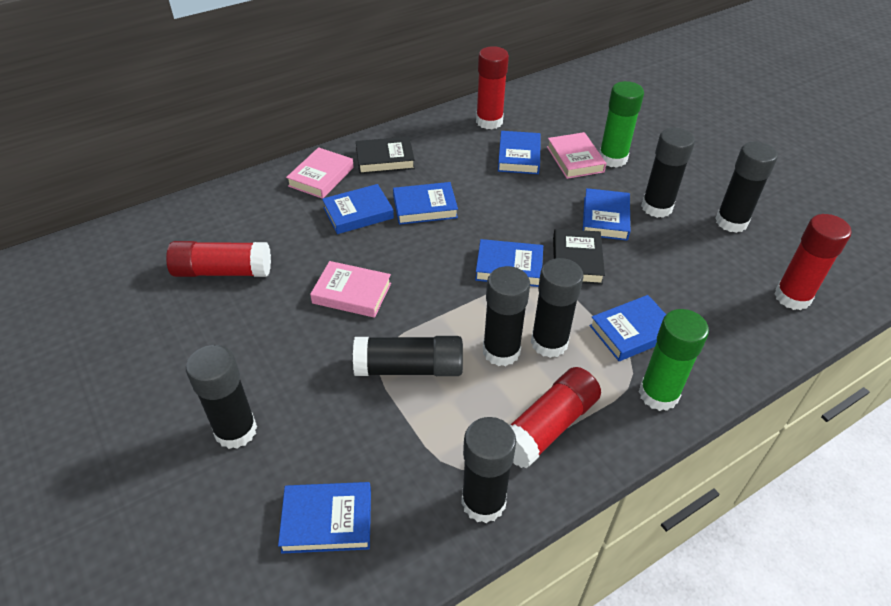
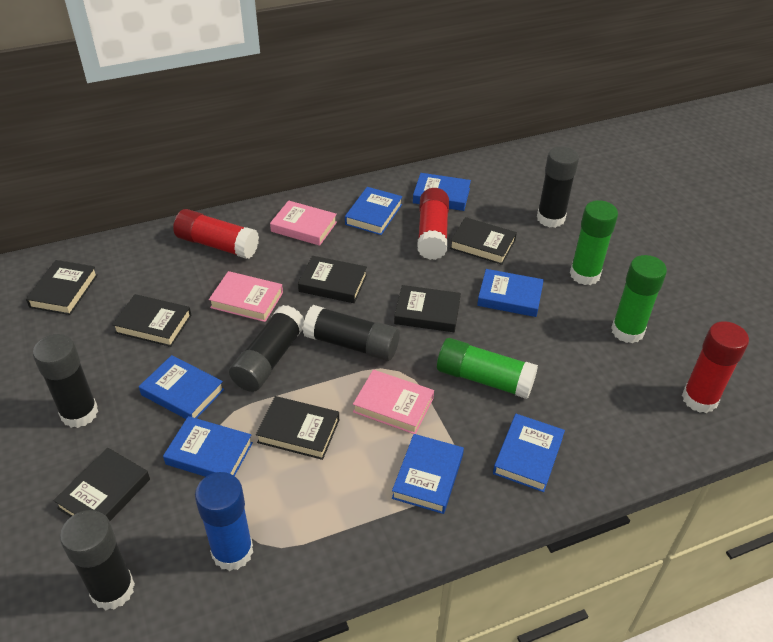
black book: [356,137,415,174] [553,229,605,284] = 2 -> [26,260,98,315] [53,448,150,521] [112,294,192,347] [256,396,339,460] [298,256,367,303] [394,285,461,332] [450,217,517,265] = 7
black glue stick: [186,345,257,449] [353,336,463,376] [461,417,516,523] [483,266,530,366] [531,258,584,358] [641,128,695,218] [715,141,778,233] = 7 -> [33,334,98,428] [60,510,135,610] [229,305,304,392] [303,305,400,361] [537,146,579,228] = 5
blue glue stick: none = 0 -> [195,472,253,571] = 1
green glue stick: [599,81,644,168] [639,309,709,411] = 2 -> [437,338,538,399] [570,200,618,285] [611,255,667,343] = 3
red glue stick: [166,241,271,277] [476,46,509,130] [509,367,601,468] [775,214,851,310] = 4 -> [173,209,259,259] [417,188,449,260] [682,321,749,413] = 3

